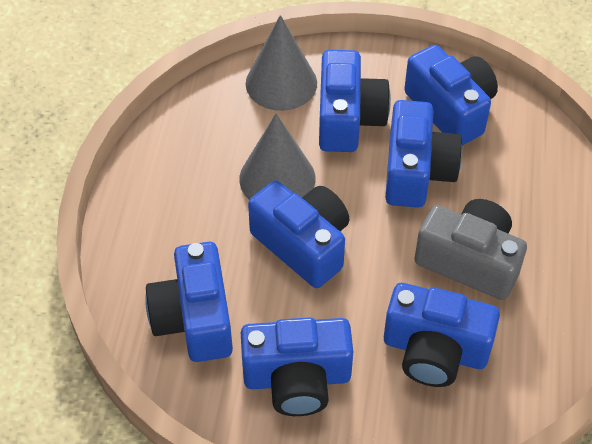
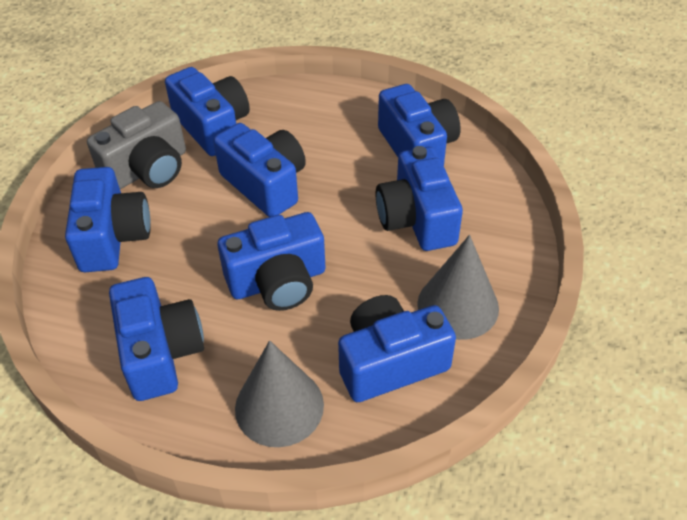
blue camera: [145,242,233,362] [241,317,353,416] [248,181,349,288] [319,50,391,152] [384,283,500,387] [385,100,462,208] [404,45,498,145] = 7 -> [65,167,151,272] [109,277,204,401] [165,67,250,156] [213,123,306,217] [217,212,326,311] [338,295,456,402] [376,146,463,251] [378,84,461,166] = 8

